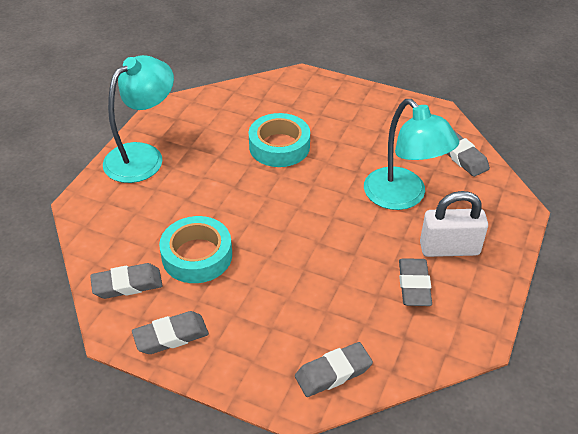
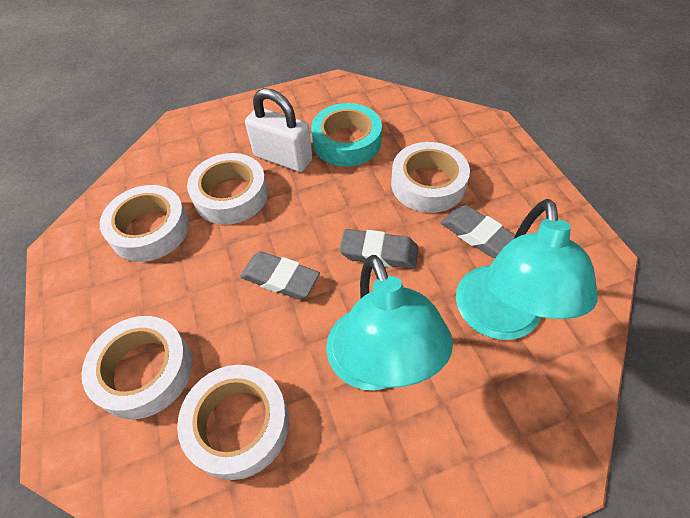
grey eraser: [90,263,163,299] [132,311,209,354] [295,342,373,397] [399,258,432,306] [447,131,490,177] = 5 -> [240,251,320,299] [339,229,418,269] [441,205,515,258] = 3
turquoise tape: [159,216,232,283] [249,113,310,167] = 2 -> [311,103,382,167] = 1
white tape: none = 0 -> [82,316,192,419] [100,185,189,262] [177,365,289,480] [187,153,268,225] [391,142,470,213] = 5

